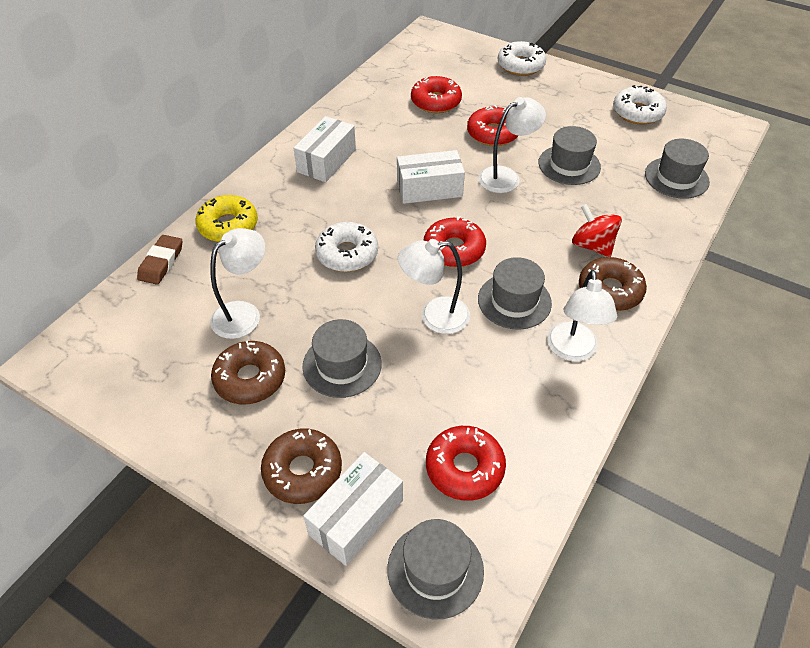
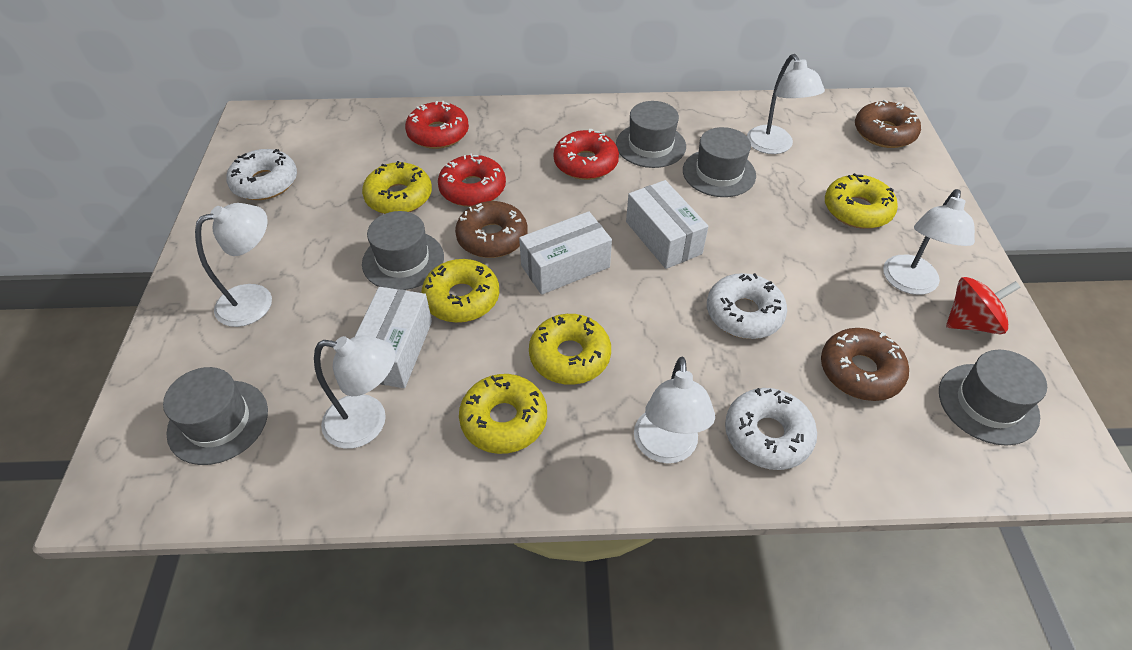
brown eraser: [137,235,182,285] = 1 -> none = 0
red donut: [411,76,462,113] [424,216,486,267] [426,426,506,501] [467,105,519,146] = 4 -> [405,101,469,149] [438,153,506,207] [554,129,619,180] = 3
white lamp: [210,228,265,339] [398,239,470,334] [478,97,546,193] [547,270,617,361] = 4 -> [195,203,272,327] [314,335,395,449] [634,357,715,464] [747,54,825,154] [883,189,975,295] = 5
yellow donut: [195,195,258,242] = 1 -> [362,161,432,214] [421,259,499,323] [459,374,547,454] [529,314,611,385] [825,173,898,229] = 5

